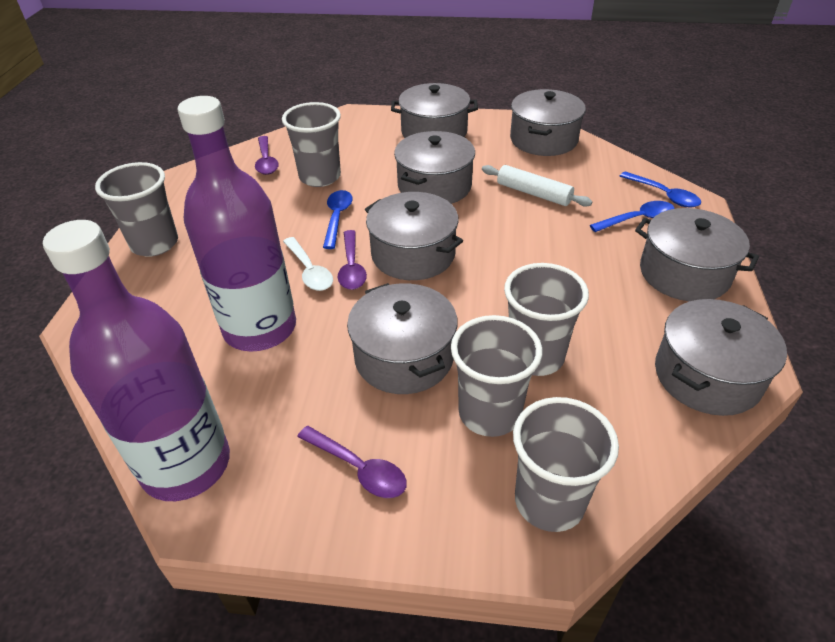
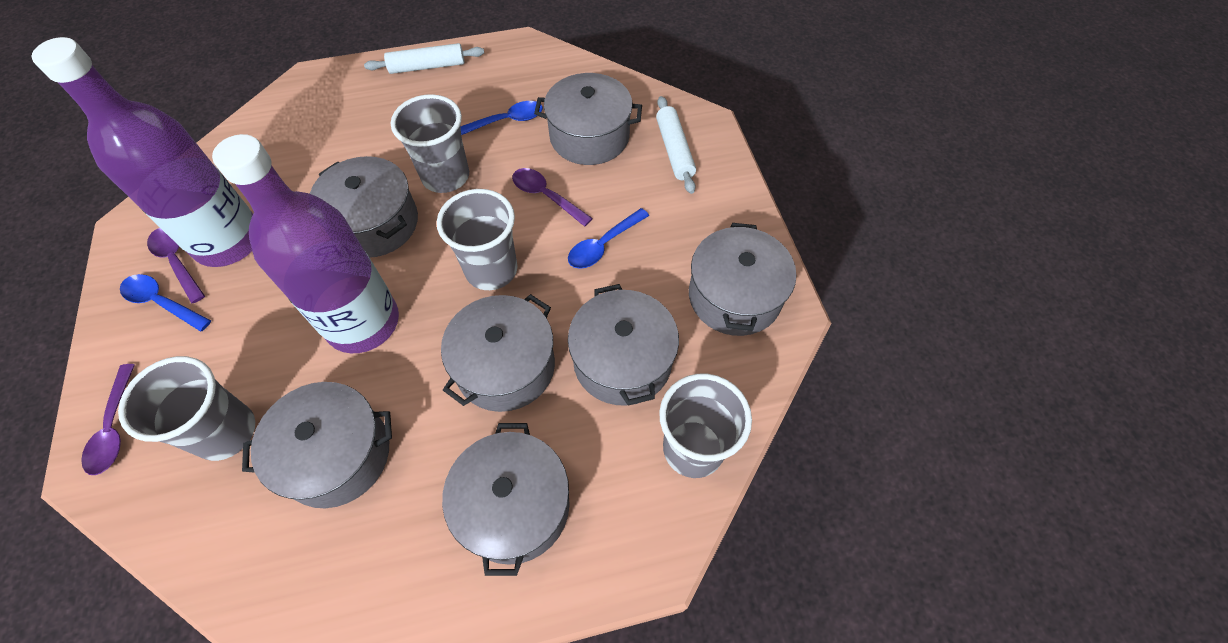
grey cup: [95,162,178,257] [282,102,341,187] [451,315,542,437] [504,263,589,376] [513,397,619,532] = 5 -> [118,356,255,461] [391,94,469,193] [437,189,518,290] [659,374,752,478] = 4
white rolling pin: [482,165,592,207] = 1 -> [364,43,484,74] [656,96,696,194] = 2
white spoon: [283,237,333,291] = 1 -> none = 0

